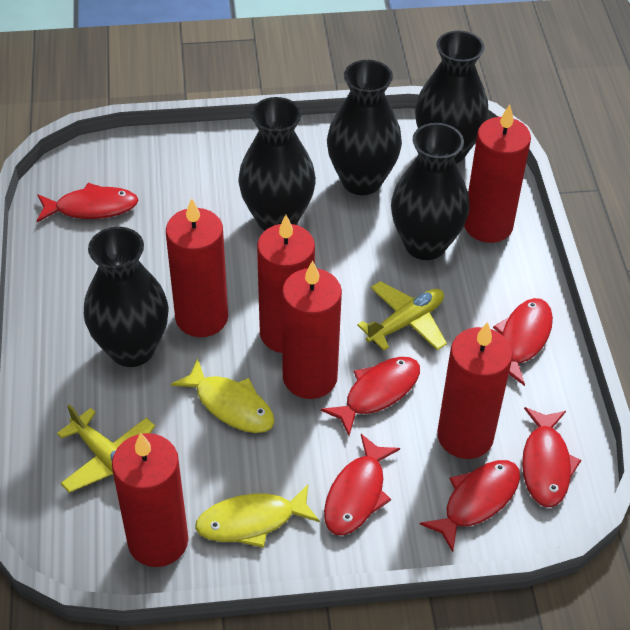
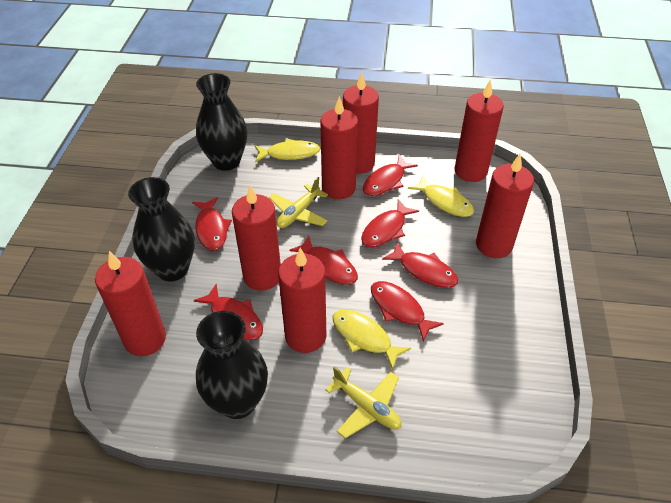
black vase: [84,227,169,367] [238,97,316,231] [327,60,402,195] [391,123,469,260] [415,31,489,164] = 5 -> [128,177,195,281] [196,73,247,171] [196,311,268,419] = 3
red candle: [112,432,188,567] [166,198,228,337] [257,215,315,353] [282,260,342,399] [437,322,513,459] [464,104,531,243] = 6 -> [95,251,166,356] [232,186,281,291] [278,248,326,353] [320,96,358,199] [343,72,379,174] [454,79,504,182] [476,154,534,258] = 7
red fish: [37,183,138,222] [321,357,420,435] [324,434,400,536] [420,460,520,552] [493,298,553,386] [522,407,581,508] = 6 -> [192,197,232,251] [194,284,263,340] [289,235,358,285] [361,199,419,247] [363,155,418,196] [371,281,444,342] [382,242,458,288] = 7
yellow fish: [171,358,275,433] [195,484,320,548] = 2 -> [255,139,320,162] [332,310,411,370] [408,175,474,217] = 3

